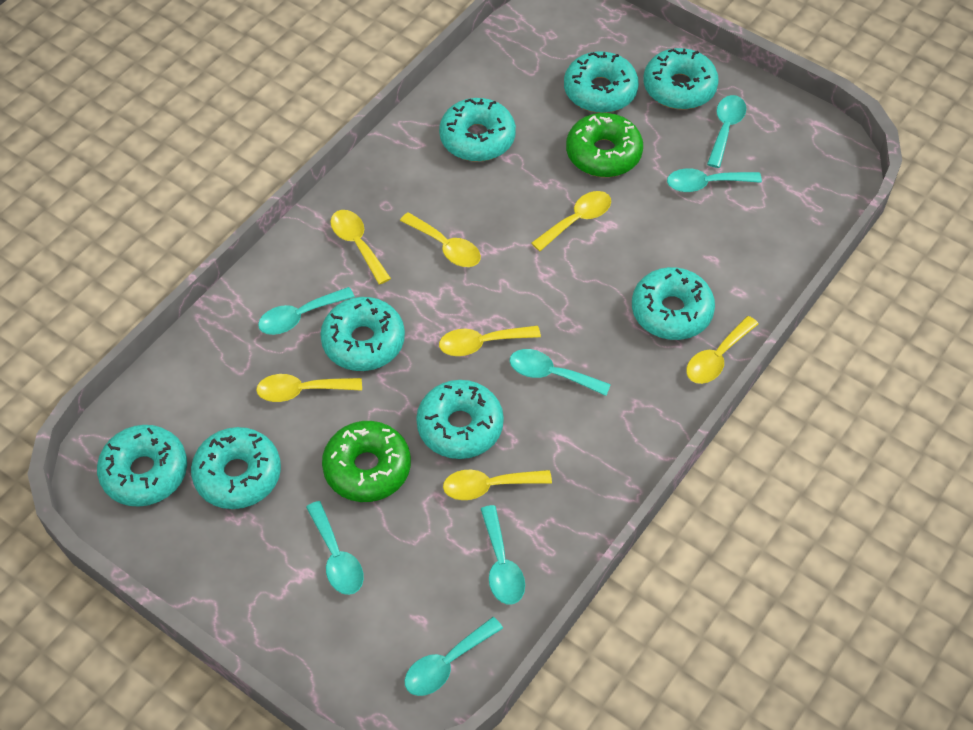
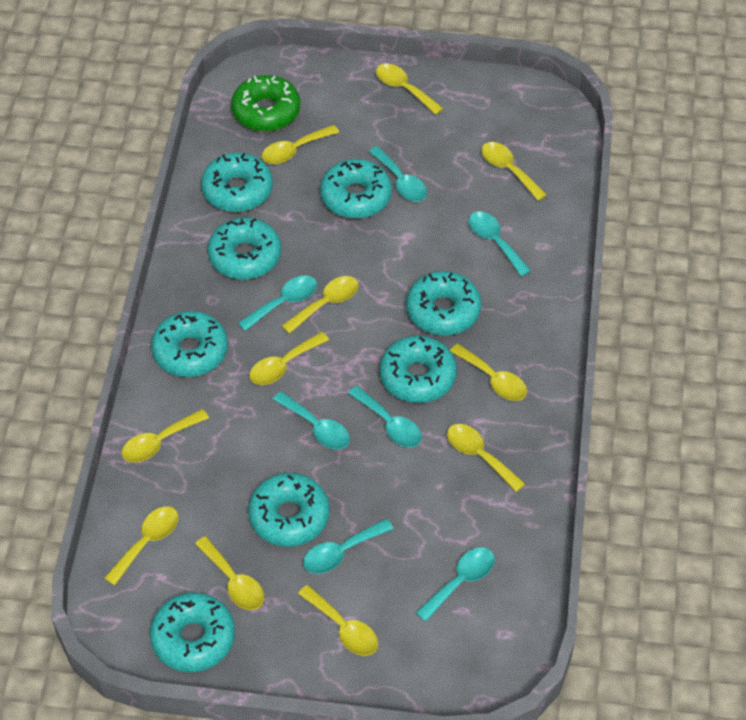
green donut: [322,421,411,502] [566,113,643,177] = 2 -> [231,75,300,131] = 1
yellow spoon: [256,374,362,402] [331,210,391,285] [400,212,481,267] [439,326,541,356] [443,470,552,500] [531,191,611,251] [686,316,758,384] = 7 -> [104,506,178,586] [122,409,209,462] [195,536,264,610] [249,332,329,385] [262,125,339,164] [282,276,359,334] [298,585,378,656] [376,63,444,115] [447,424,525,492] [450,343,527,401] [481,142,547,201] = 11

